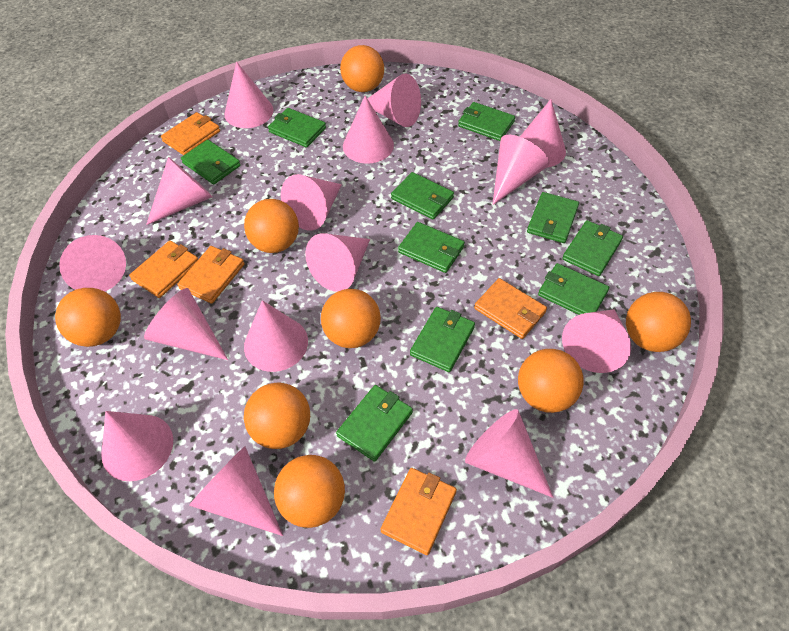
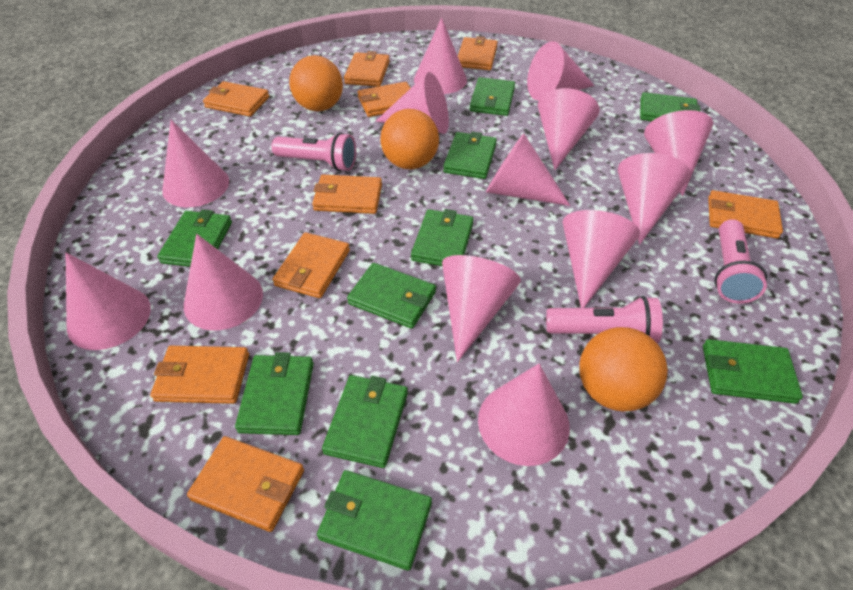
orange ball: [55,288,121,347] [244,199,299,253] [244,382,310,449] [274,455,345,528] [321,289,381,348] [340,45,384,92] [518,349,584,413] [626,292,691,352] = 8 -> [289,55,343,111] [380,109,439,170] [579,327,668,412] = 3
orange wallet: [129,240,198,298] [161,112,220,155] [177,246,245,303] [380,468,457,555] [474,278,547,339] = 5 -> [150,346,249,404] [187,436,304,532] [203,81,269,117] [273,232,350,298] [312,175,382,214] [344,51,390,87] [358,82,411,117] [458,36,498,70] [708,190,783,239] = 9
pink cone: [59,235,126,292] [101,411,173,481] [144,288,228,360] [146,157,213,225] [189,446,283,536] [225,62,273,128] [244,300,308,372] [281,174,342,231] [305,233,370,292] [343,96,394,164] [367,74,421,127] [465,409,553,498] [492,135,549,205] [520,99,566,168] [562,309,631,373] = 15 -> [66,252,151,350] [162,120,229,207] [184,234,263,330] [376,72,449,134] [414,17,467,94] [442,255,521,362] [478,363,570,466] [486,134,570,206] [527,41,594,101] [538,88,600,170] [562,210,640,308] [618,153,691,245] [644,110,713,196] = 13
pink flashlight: none = 0 -> [272,132,356,171] [546,296,663,343] [714,219,767,304] = 3

